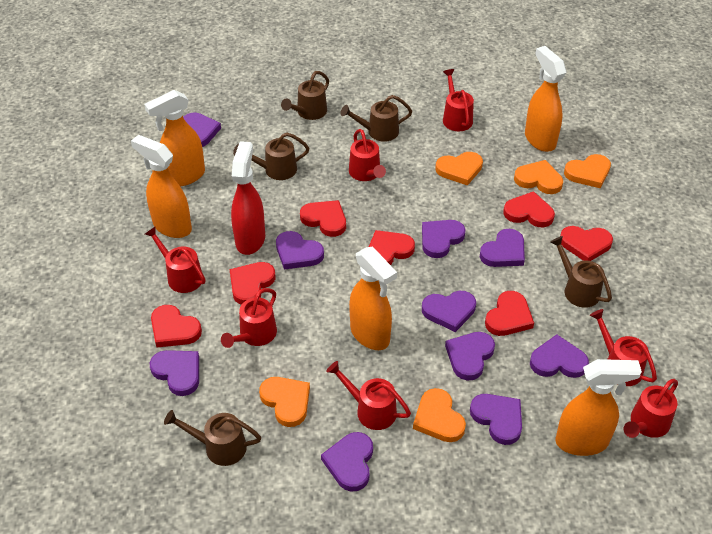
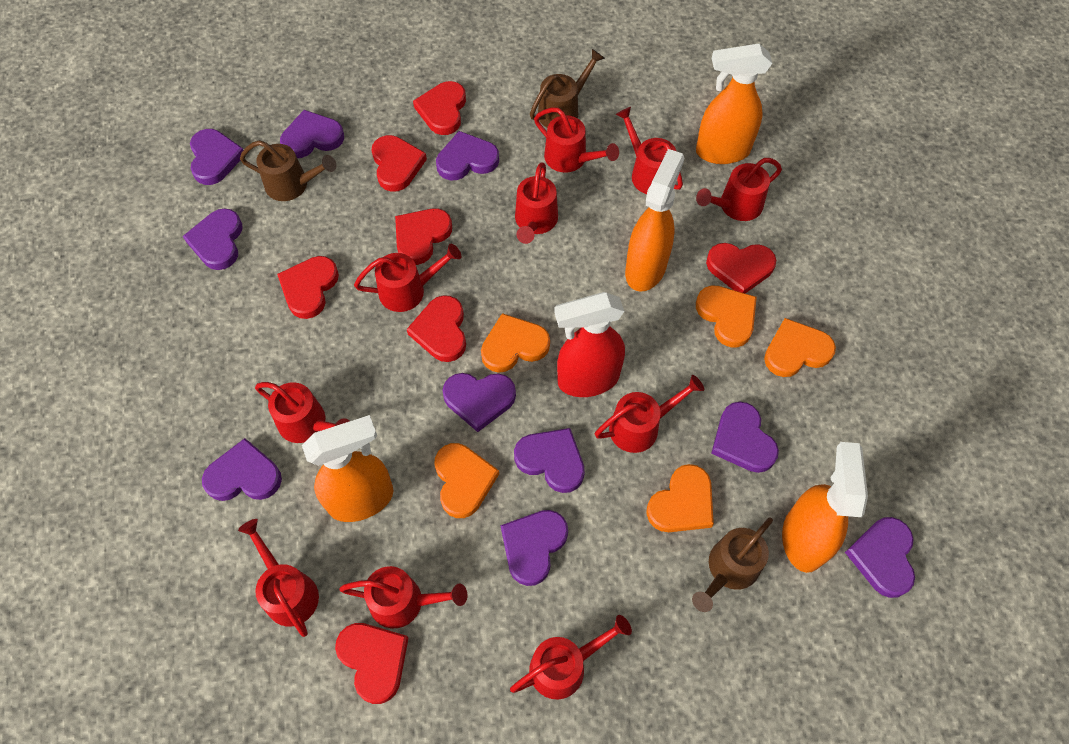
brown watering can: [164,410,261,466] [233,133,309,180] [281,71,329,120] [340,95,412,142] [550,236,612,308] = 5 -> [240,140,336,201] [530,49,605,128] [692,517,773,612] = 3
orange spray bottle: [131,135,192,238] [144,90,205,187] [349,246,397,350] [525,46,567,152] [556,359,642,456] = 5 -> [302,415,393,522] [625,149,684,291] [696,43,772,164] [782,442,868,573] = 4
red watering can: [145,226,205,293] [221,288,277,348] [326,361,411,430] [349,129,386,181] [443,69,474,131] [590,309,657,386] [624,379,678,438] = 7 -> [238,519,319,637] [255,382,350,443] [339,566,468,628] [354,244,461,312] [510,615,632,699] [515,162,558,244] [534,107,619,173] [595,375,704,453] [616,107,683,194] [696,158,782,221] = 10

